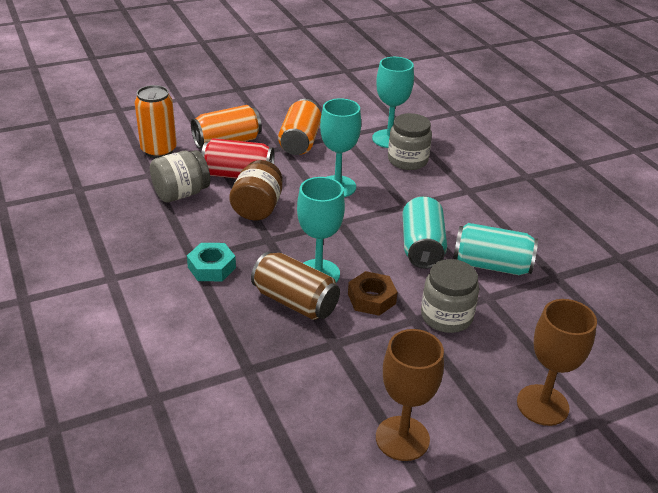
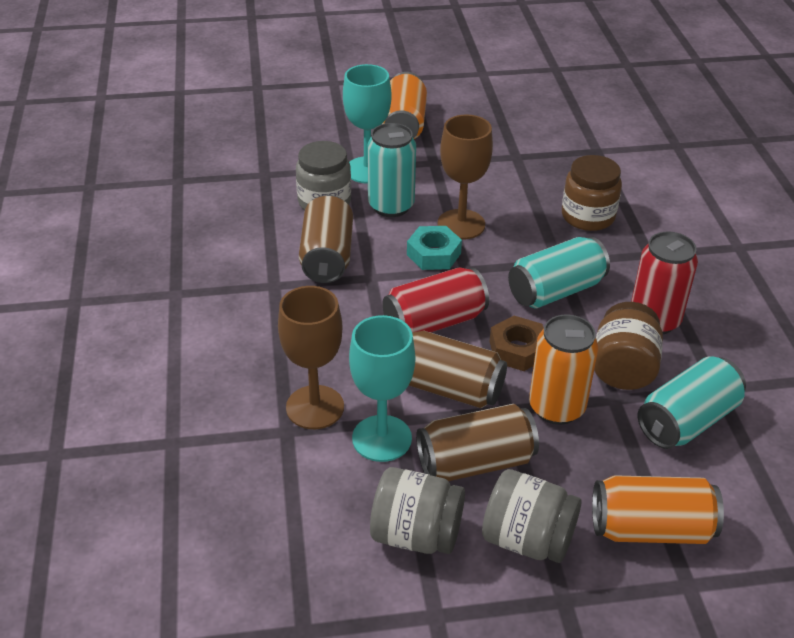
brown can: [251,252,340,320] = 1 -> [299,195,353,283] [409,331,507,408] [416,404,539,481] = 3
brown jar: [229,160,283,221] = 1 -> [562,155,622,231] [594,302,663,390] = 2
red can: [201,138,274,179] = 1 -> [382,268,489,332] [631,231,698,334] = 2
turquoise can: [403,196,447,269] [453,223,538,275] = 2 -> [367,123,416,217] [508,237,610,308] [638,356,746,449] = 3
turquoise goblet: [297,177,345,283] [320,98,361,197] [372,57,414,148] = 3 -> [343,64,392,184] [349,315,415,462] = 2

